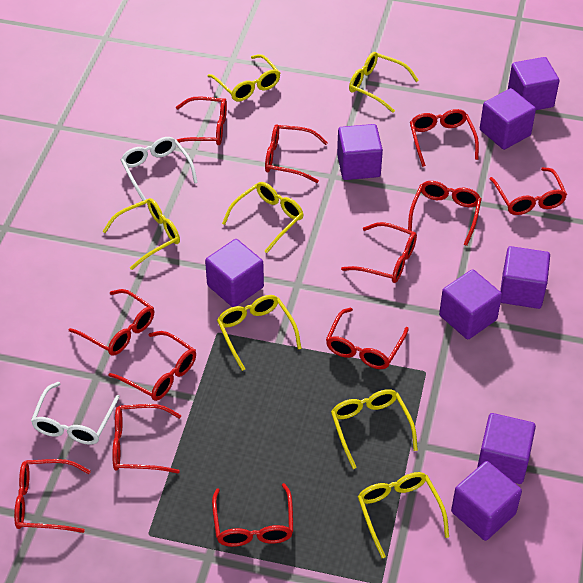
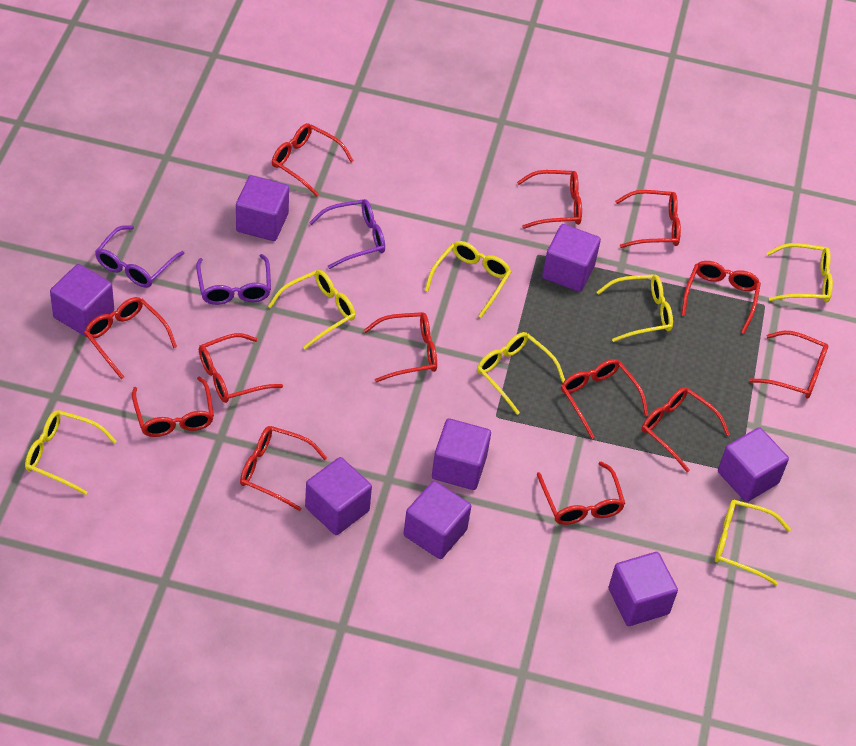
purple glasses: none = 0 -> [95,225,185,288] [196,254,271,305] [309,199,385,269] = 3
red glasses: [14,459,91,533] [69,289,154,356] [108,331,196,401] [112,404,181,473] [176,96,227,145] [212,483,293,547] [265,125,328,183] [326,307,409,369] [341,222,417,283] [408,181,482,246] [410,109,479,167] [490,167,567,215] = 12 -> [84,297,177,379] [132,376,214,437] [199,333,283,403] [240,426,327,511] [272,123,354,196] [364,312,437,382] [517,170,582,229] [537,462,625,525] [561,359,648,439] [615,190,681,248] [642,387,730,472] [682,261,761,334] [749,331,828,399] = 13
white glasses: [31,382,120,445] [121,137,198,201] = 2 -> none = 0

